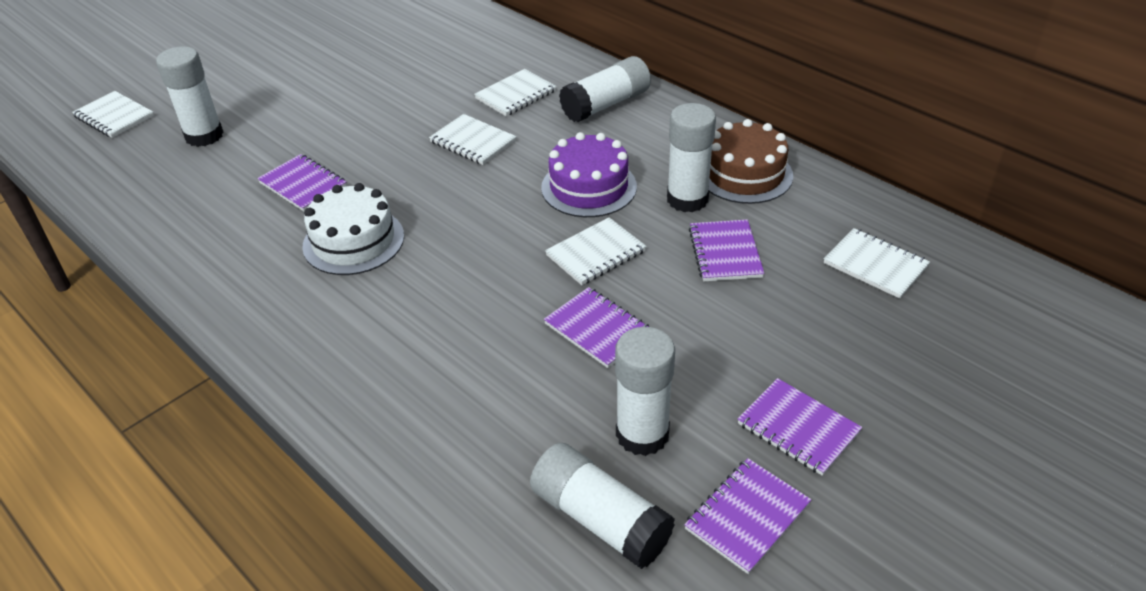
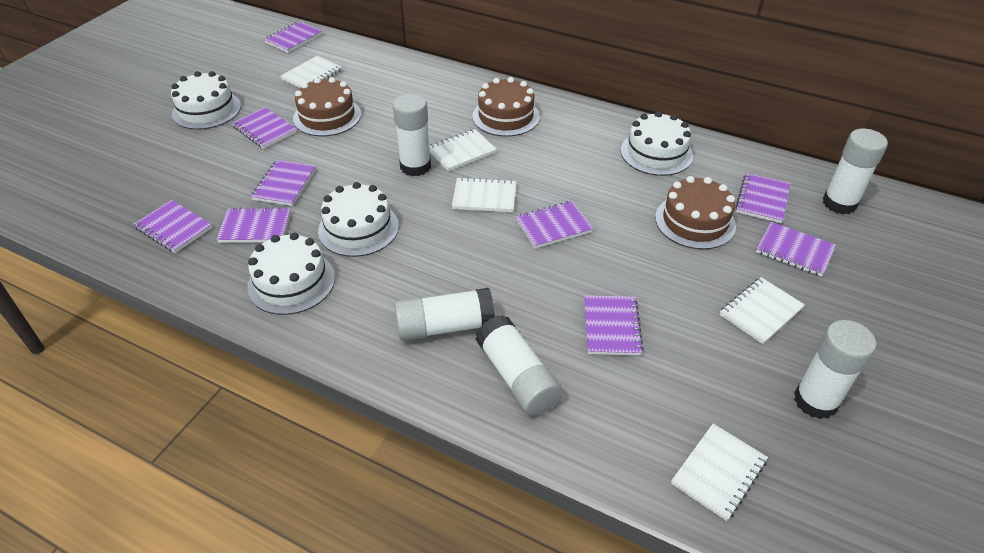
brown cake: [709,119,793,204] = 1 -> [293,77,361,136] [472,77,540,137] [655,176,736,249] = 3
purple cake: [541,132,637,217] = 1 -> none = 0
purple notebook: [257,154,347,211] [544,287,649,368] [684,458,812,574] [689,219,765,281] [738,378,862,476] = 5 -> [134,200,212,253] [217,207,291,243] [232,107,297,149] [251,160,316,206] [264,21,322,52] [516,201,593,248] [584,295,644,356] [735,173,791,223] [756,222,836,277] = 9
white cake: [302,183,404,275] = 1 -> [171,71,241,130] [247,233,335,315] [318,182,399,257] [621,111,693,176] = 4

